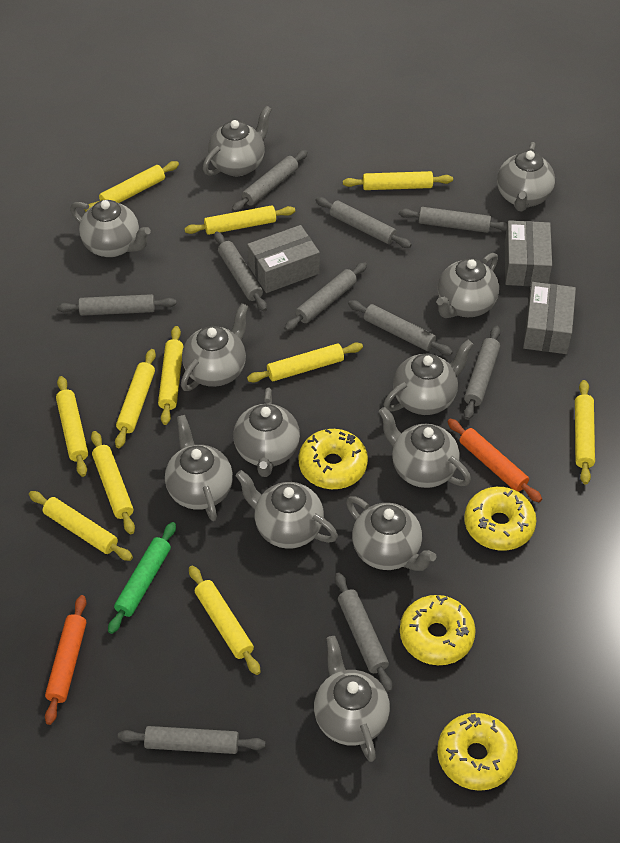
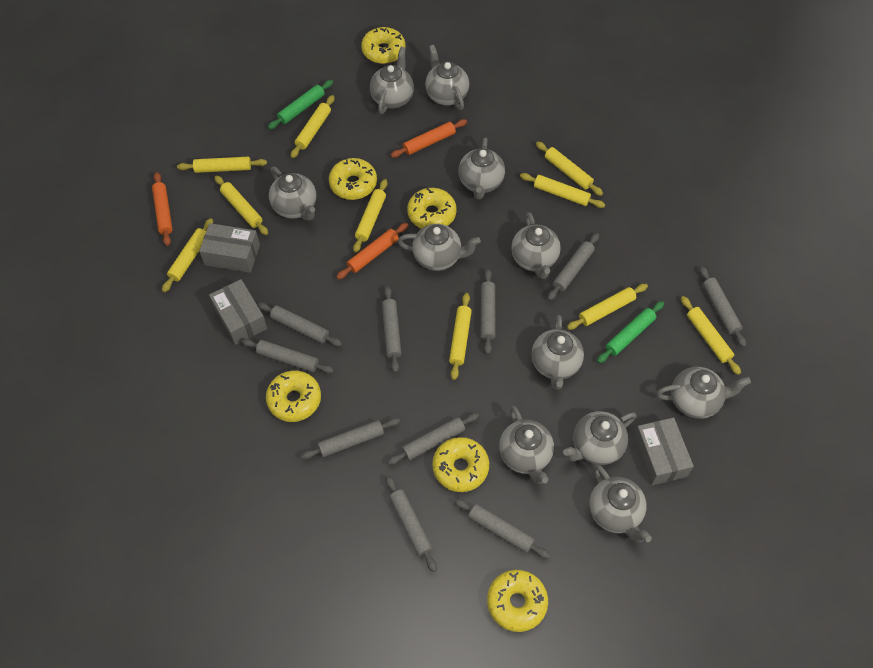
green rolling pin: [108,522,176,634] = 1 -> [268,80,333,129] [597,301,664,363] = 2
grey teapot: [70,200,151,257] [165,415,233,521] [181,303,249,391] [203,105,272,176] [233,388,300,477] [235,470,338,549] [314,636,390,762] [346,496,437,571] [379,407,471,488] [384,340,474,415] [437,253,499,318] [497,142,555,212] = 12 -> [269,167,316,220] [370,47,414,114] [398,224,481,271] [425,45,469,110] [459,138,505,199] [499,406,554,484] [511,212,561,279] [532,315,584,390] [563,411,636,465] [589,464,652,543] [656,367,751,419] = 11
orange rolling pin: [45,595,87,725] [447,419,542,502] = 2 -> [152,172,173,246] [336,223,408,280] [391,119,467,158] = 3
yellow donut: [298,429,368,489] [400,595,476,665] [437,713,518,791] [464,487,536,551] = 4 -> [266,370,321,422] [329,158,377,200] [361,27,406,64] [407,188,457,229] [432,437,489,492] [487,570,548,632] = 6
yellow rolling pin: [29,491,133,561] [56,376,88,477] [84,161,179,212] [91,431,135,534] [115,349,156,448] [158,326,183,425] [184,205,295,235] [189,566,261,675] [247,343,363,383] [343,171,453,190] [575,380,595,485] = 11 -> [162,218,213,292] [177,157,267,173] [215,175,268,235] [291,95,335,158] [353,179,387,253] [449,293,472,380] [520,173,605,208] [536,142,603,196] [567,284,648,330] [681,296,741,375] = 10

